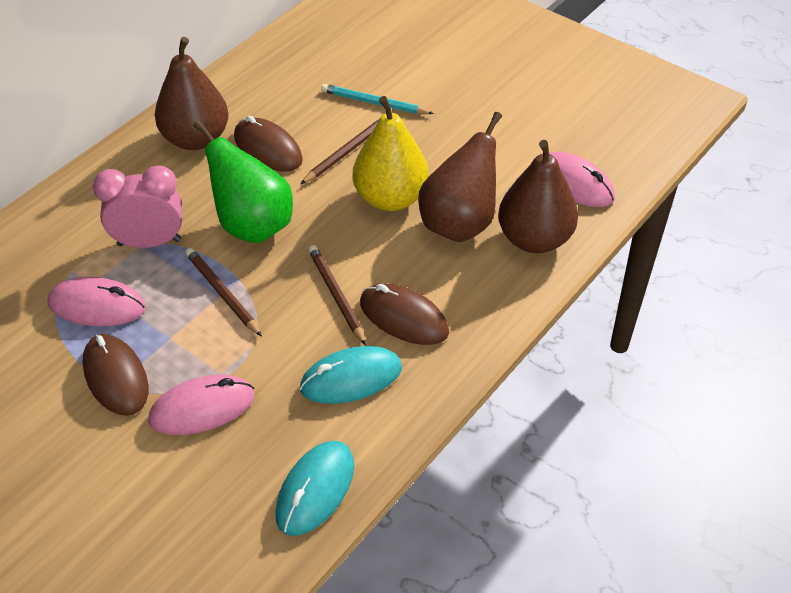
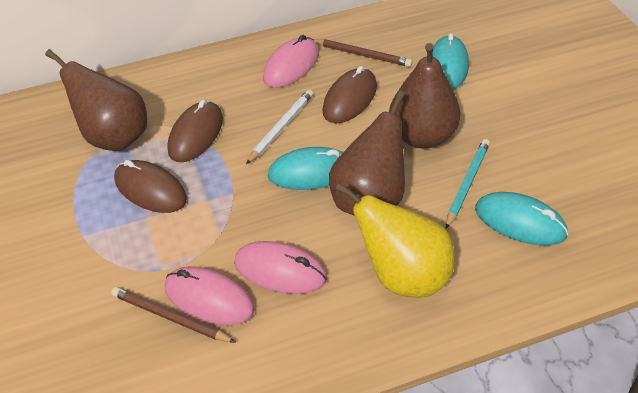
brown pencil: [185,248,262,337] [301,119,379,184] [308,245,366,345] = 3 -> [111,287,236,343] [313,39,412,67] = 2
green pear: [193,120,293,243] = 1 -> none = 0
pink clock: [93,165,182,248] = 1 -> none = 0
turquoise mouse: [275,441,354,536] [300,346,402,404] = 2 -> [268,147,343,190] [432,33,469,90] [475,192,569,246] = 3
white pencil: none = 0 -> [246,90,313,164] = 1

